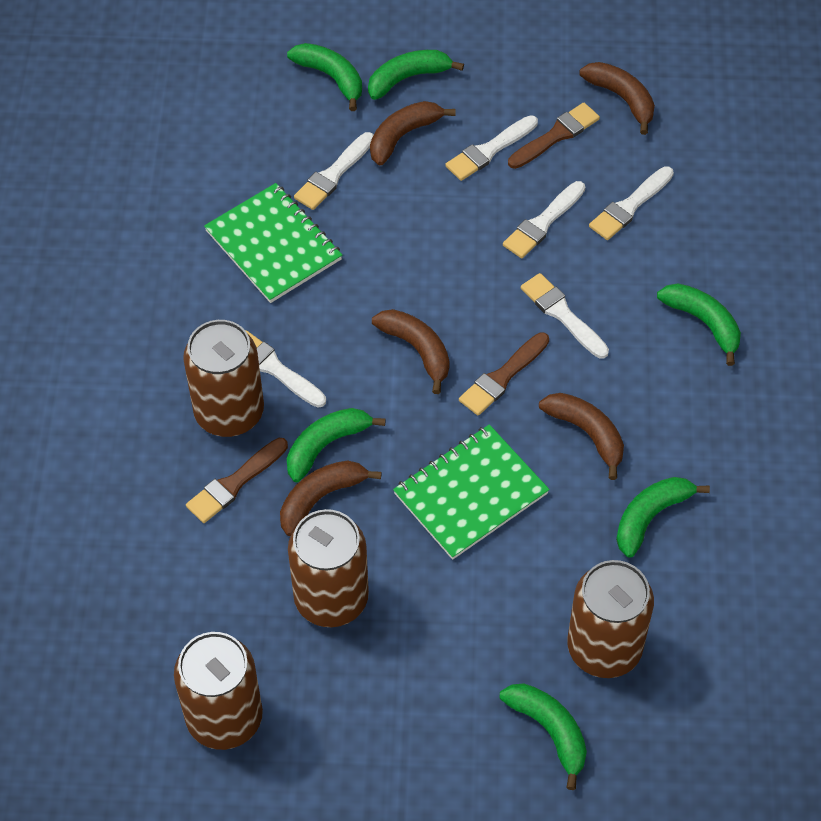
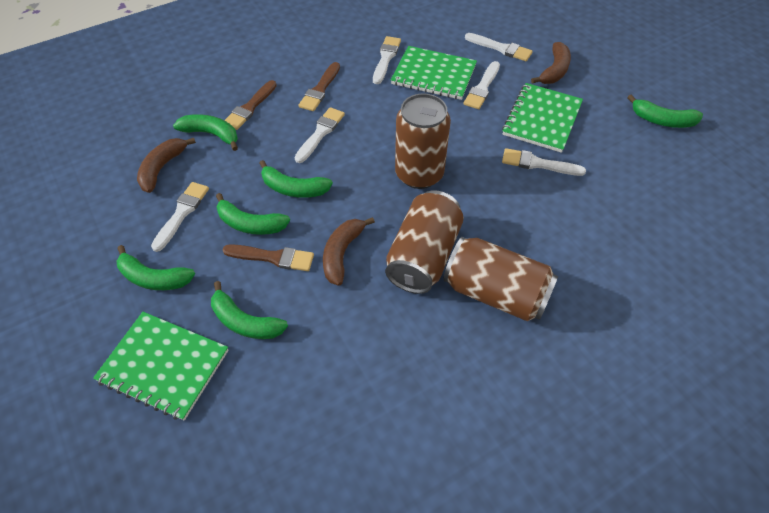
brown banana: [280,460,381,536] [370,101,456,165] [372,309,450,394] [539,393,624,480] [579,62,655,135] = 5 -> [137,138,196,193] [323,217,375,286] [531,42,571,84] = 3
brown can: [174,632,263,750] [183,320,264,437] [288,509,369,627] [567,560,654,678] = 4 -> [385,190,464,294] [395,94,451,189] [443,237,558,321] = 3
green notebook: [204,183,342,303] [393,424,550,560] = 2 -> [93,312,229,420] [391,46,477,100] [502,83,583,153] = 3

